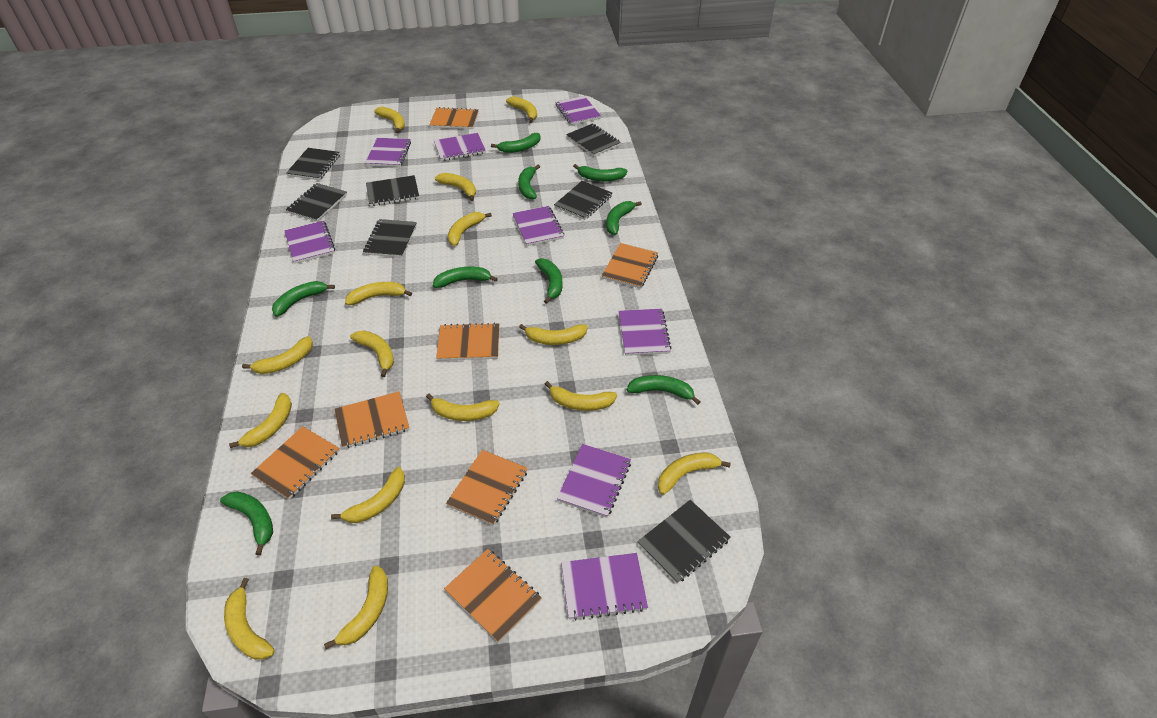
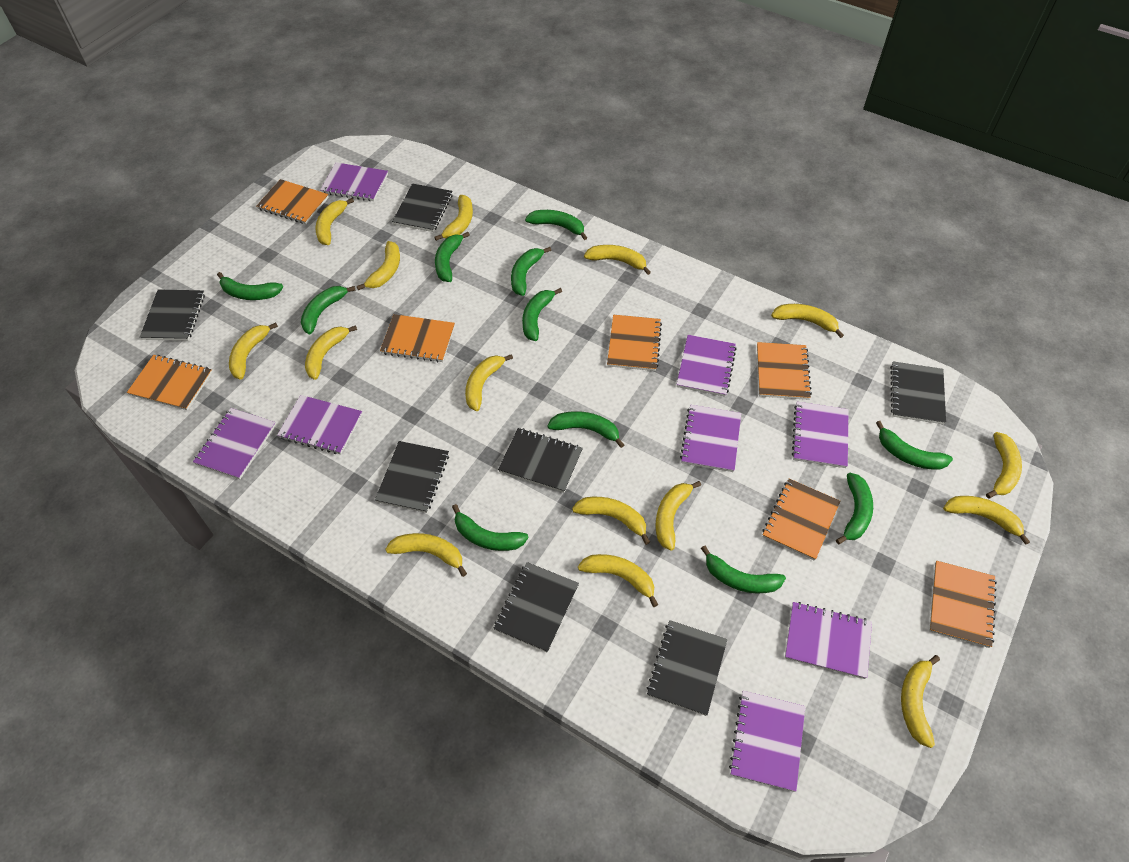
green banana: [220,491,273,555] [272,281,335,317] [433,267,498,288] [491,133,541,153] [518,165,540,200] [535,258,563,304] [573,164,627,181] [606,201,642,235] [627,375,700,405] = 9 -> [217,272,283,300] [301,286,356,334] [435,232,470,282] [452,504,529,551] [511,247,551,296] [522,288,562,341] [525,210,587,240] [547,411,624,448] [701,546,786,594] [836,473,873,544] [876,421,953,470] = 11

